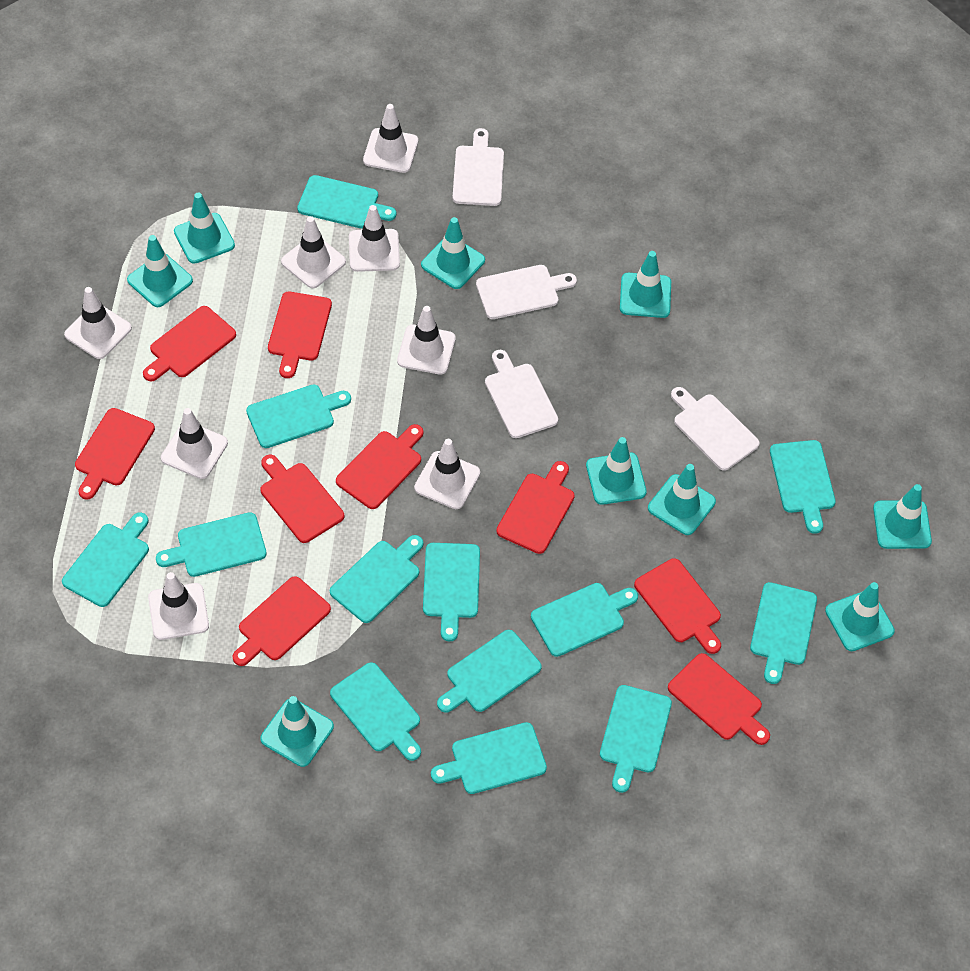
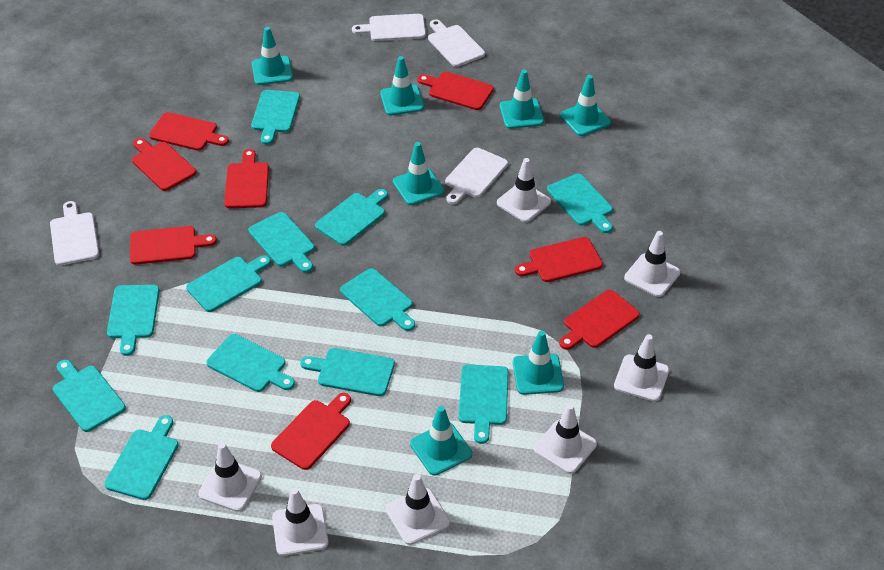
red cutting board: [75,408,155,500] [143,306,236,381] [232,576,331,666] [261,455,344,543] [268,292,332,378] [336,424,423,509] [496,461,575,554] [634,558,721,654] [668,653,770,745] = 9 -> [130,226,217,265] [132,138,196,191] [149,112,229,151] [224,149,269,208] [271,393,351,470] [418,72,494,110] [515,237,603,282] [559,290,640,350] = 8
turquoise cutting board: [62,512,149,607] [156,512,267,577] [246,384,351,448] [297,175,396,228] [330,535,424,623] [330,662,421,761] [423,543,480,642] [431,722,547,794] [437,630,542,713] [531,583,638,657] [600,685,672,793] [750,582,817,684] [770,440,836,534] = 13 -> [53,360,126,432] [104,415,179,500] [107,285,160,356] [186,255,271,312] [206,334,295,392] [248,212,315,273] [251,90,300,145] [300,348,395,396] [315,189,388,246] [340,268,415,331] [458,365,509,444] [547,174,613,233] = 12
turquoise traffic cone: [127,235,193,307] [174,193,235,264] [260,696,334,767] [421,217,485,289] [586,437,647,505] [620,251,671,318] [648,464,716,535] [825,582,895,651] [873,484,932,549] = 9 -> [252,27,293,85] [380,56,424,115] [393,142,444,205] [410,406,472,476] [500,70,544,129] [513,330,564,395] [560,75,611,136] = 7
white traffic cone: [64,287,132,359] [148,572,209,640] [161,408,228,479] [281,216,346,288] [349,205,400,272] [363,104,418,173] [397,306,456,375] [414,439,480,509] = 8 -> [198,442,262,512] [272,488,328,556] [386,474,450,545] [497,158,551,222] [534,404,597,474] [614,334,669,401] [624,231,680,297] = 7

